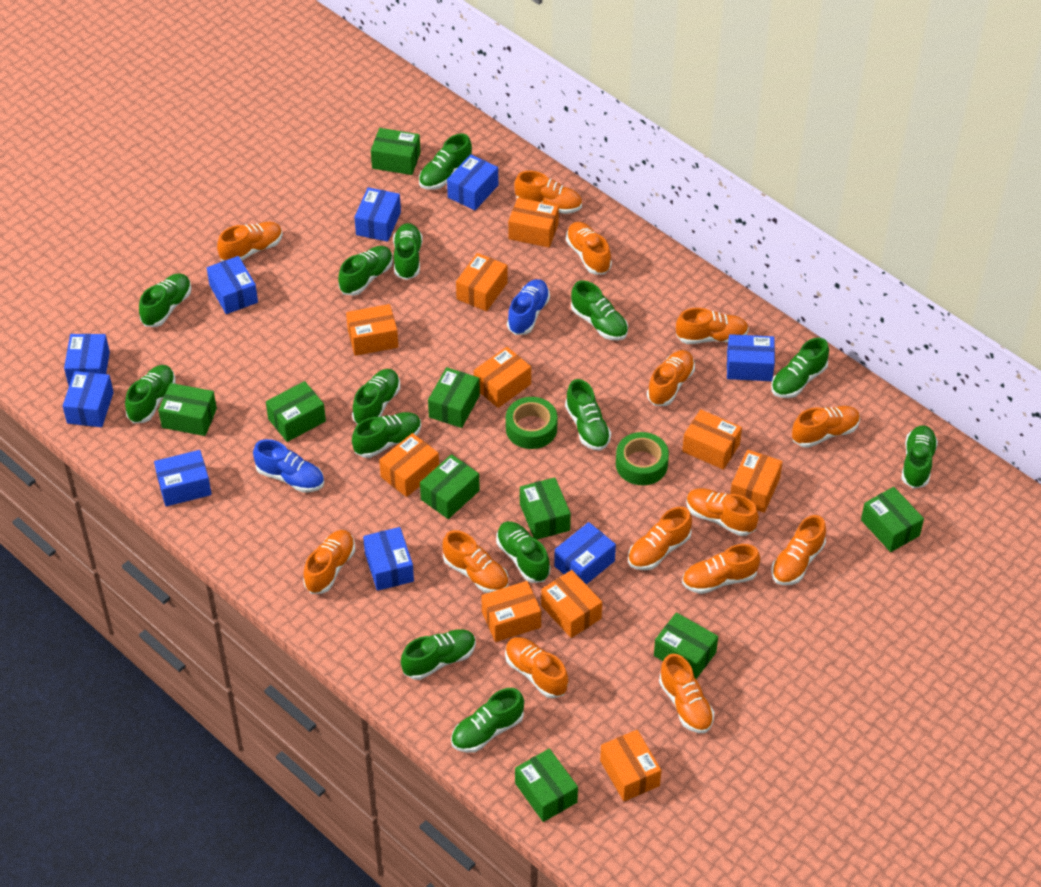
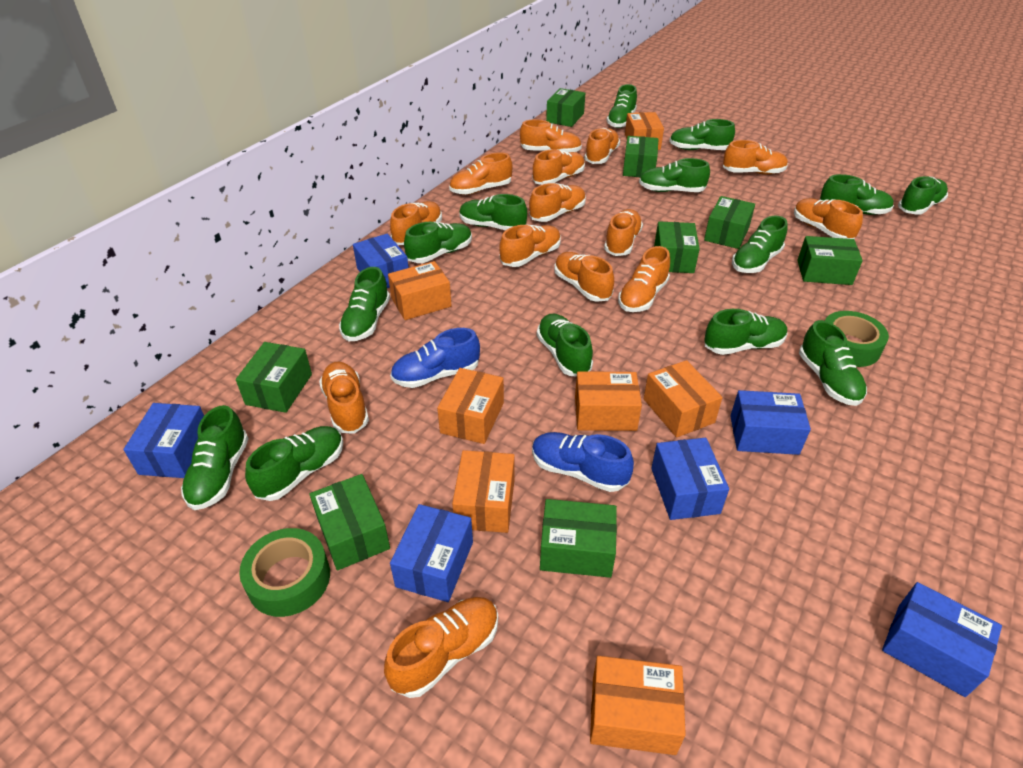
blue box: [63,371,114,427] [64,334,110,386] [154,450,212,506] [207,256,258,314] [355,187,401,242] [363,527,414,591] [447,154,498,210] [554,522,616,584] [727,334,775,381] = 9 -> [123,403,204,478] [353,234,409,288] [390,504,473,602] [651,438,729,520] [730,390,811,455] [882,582,1002,697] = 6
green box: [158,383,217,436] [266,381,326,442] [371,128,421,175] [420,454,480,519] [428,367,480,428] [515,749,578,822] [520,477,571,540] [654,613,718,679] [861,487,924,552] = 9 -> [236,342,312,413] [309,474,390,570] [540,499,617,578] [546,88,585,127] [623,136,658,177] [654,222,700,273] [704,196,755,249] [797,236,863,285] = 8
orange box: [346,304,398,356] [379,433,439,497] [456,253,508,311] [474,347,531,408] [481,581,541,642] [508,198,559,248] [541,570,602,638] [600,730,661,801] [682,409,742,470] [730,450,783,513] = 10 -> [388,261,452,320] [437,368,504,444] [452,450,515,533] [575,371,642,431] [590,656,686,755] [625,112,664,150] [644,360,722,438] = 7

